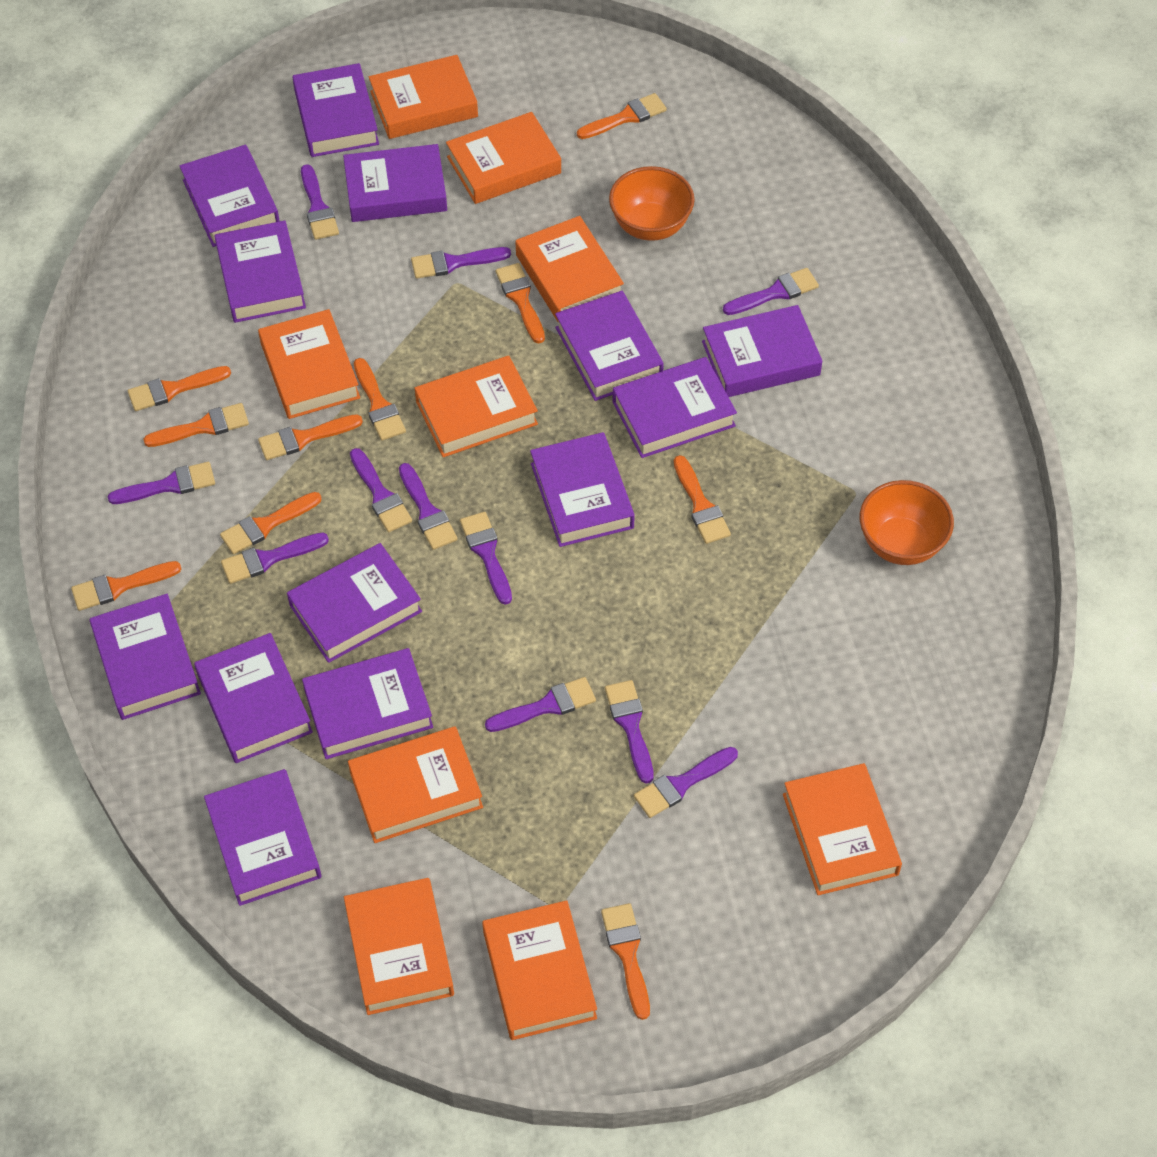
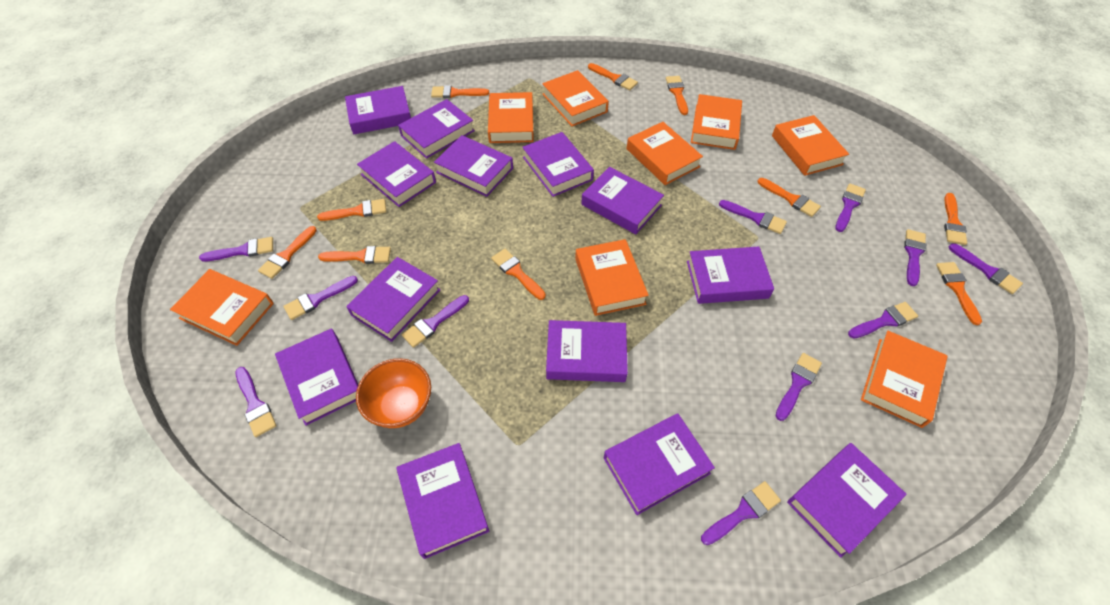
orange book: [258,309,360,419] [344,878,454,1015] [348,726,483,843] [369,55,478,139] [414,356,538,457] [446,112,561,204] [482,900,597,1040] [515,216,624,323] [783,763,902,895] = 9 -> [170,269,274,346] [488,92,534,143] [542,70,609,126] [575,239,649,316] [627,122,703,185] [691,94,742,150] [772,115,849,176] [861,331,948,428] = 8
orange bowl: [609,166,695,241] [860,480,954,565] = 2 -> [356,358,431,428] = 1

